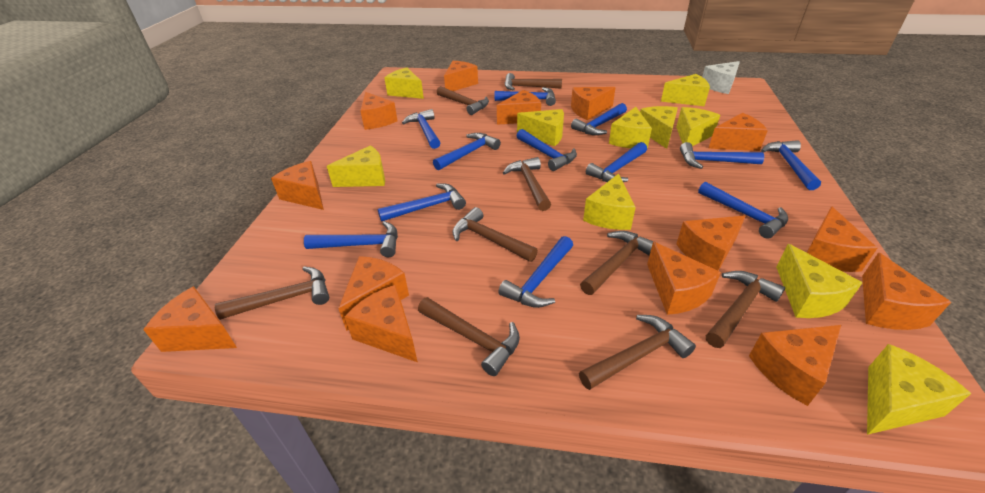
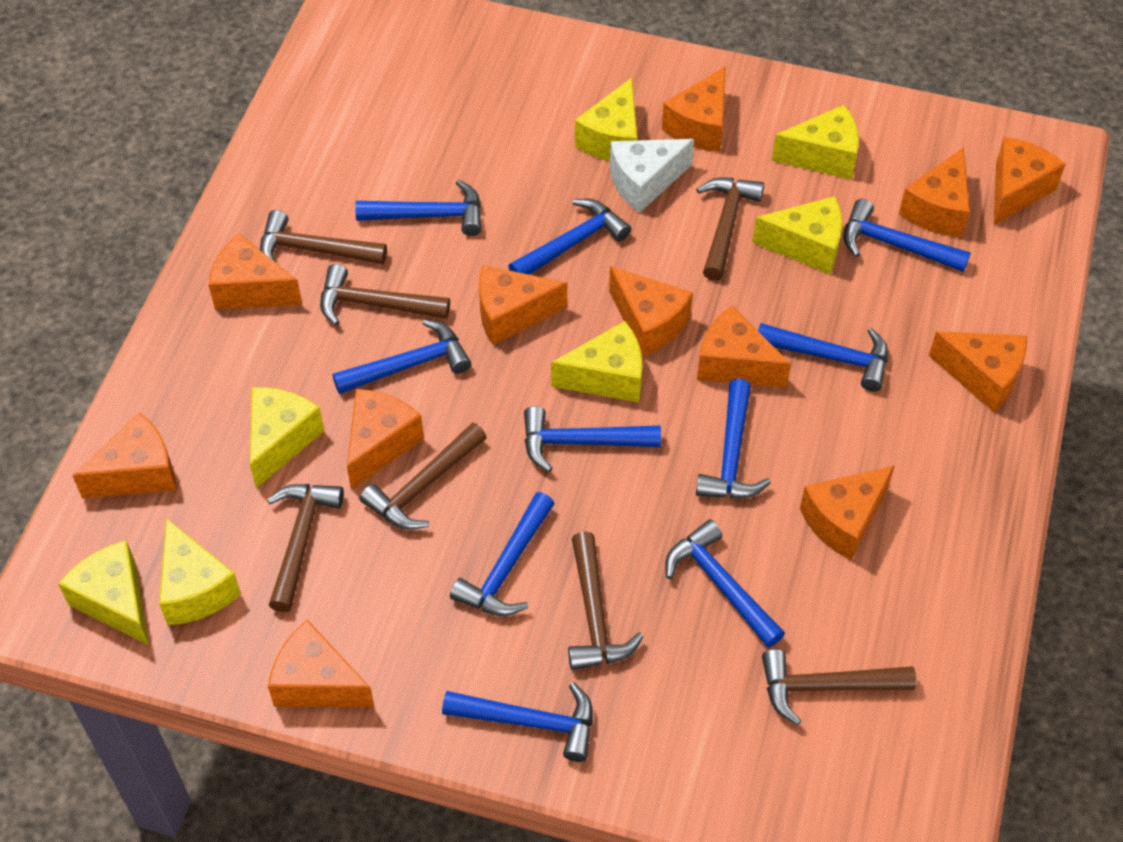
blue hammer: [304,221,398,257] [378,183,466,222] [402,109,440,149] [433,133,501,170] [495,87,556,106] [498,236,573,308] [516,129,577,171] [571,103,627,135] [586,142,647,182] [680,142,764,169] [698,182,788,239] [761,140,821,190] = 12 -> [332,319,471,394] [355,179,482,236] [442,682,593,762] [450,492,555,616] [508,199,631,275] [524,406,661,472] [665,519,785,648] [696,379,771,498] [758,323,888,392] [843,199,971,272] = 10
brown hammer: [215,267,329,320] [418,297,520,376] [437,86,489,115] [452,207,538,262] [503,157,551,211] [505,73,562,90] [579,315,696,390] [580,231,659,295] [706,271,785,348] = 9 -> [260,210,387,264] [267,484,344,612] [320,264,450,325] [360,423,487,530] [568,532,644,670] [696,178,764,281] [762,649,916,725] = 7
orange cheese: [143,286,237,352] [271,161,324,210] [338,256,409,331] [345,285,418,362] [360,92,398,130] [444,61,478,91] [497,90,541,125] [571,87,616,120] [647,242,721,315] [676,215,745,271] [708,113,768,151] [749,325,841,406] [807,206,877,272] [862,252,951,330] = 14 -> [72,412,176,499] [208,233,302,310] [268,620,375,708] [347,389,424,490] [479,265,567,345] [609,266,693,357] [662,66,726,152] [697,305,791,388] [800,466,894,560] [899,147,970,237] [929,331,1027,412] [994,137,1066,225] = 12
yellow cheese: [327,145,385,187] [384,68,424,99] [517,109,564,146] [583,173,636,230] [609,107,652,149] [640,106,678,149] [661,74,710,106] [676,107,720,146] [776,244,863,318] [867,344,971,435] = 10 -> [58,540,149,645] [159,518,241,625] [250,387,324,488] [551,321,642,403] [575,77,637,161] [752,196,842,274] [772,105,859,180] = 7

